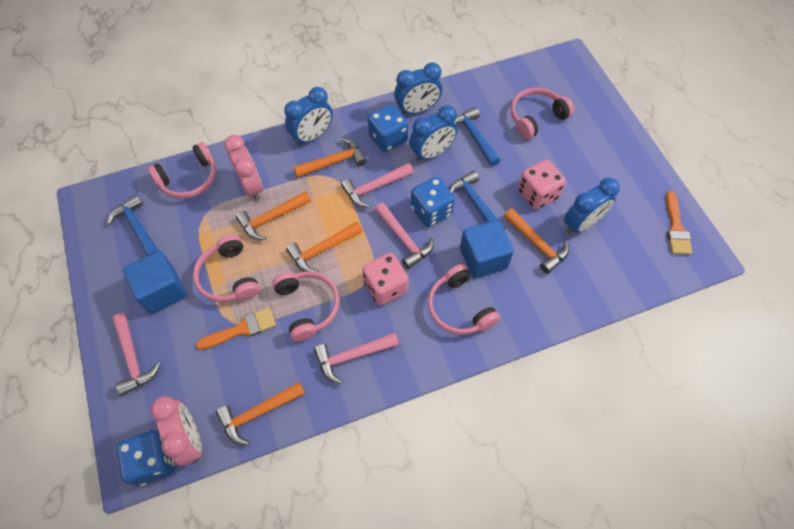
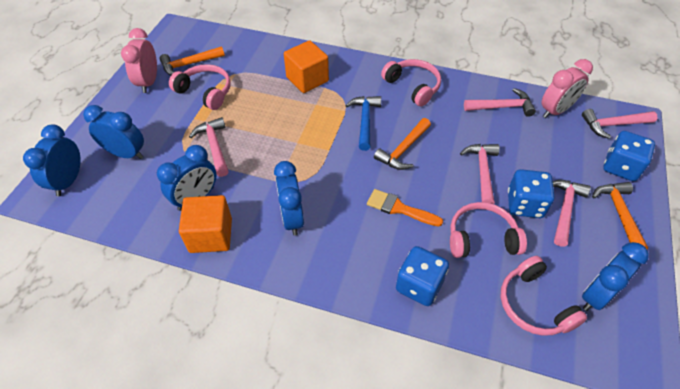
blue clock: [284,87,333,146] [394,62,442,115] [409,105,458,162] [564,178,620,234] = 4 -> [23,125,81,196] [83,105,144,159] [157,145,216,211] [274,161,304,236] [582,242,648,311] = 5
blue cube: [123,251,187,314] [460,220,514,279] = 2 -> none = 0
blue hammer: [107,194,159,256] [449,170,505,230] [455,107,501,166] = 3 -> [345,96,381,151] = 1
orange brush: [196,307,276,350] [666,191,692,254] = 2 -> [367,189,443,227] = 1
orange cube: none = 0 -> [179,195,232,253] [284,40,329,93] = 2
orange hammer: [216,382,305,446] [236,191,311,240] [286,221,362,273] [294,138,367,178] [504,208,569,274] = 5 -> [159,46,225,76] [374,118,431,170] [592,182,648,250] = 3
pink dice: [362,253,408,305] [518,160,566,209] = 2 -> none = 0
pink hammer: [112,313,161,396] [314,333,399,384] [341,163,413,208] [375,203,434,269] = 4 -> [189,117,229,177] [460,144,500,204] [464,88,536,117] [553,180,591,247] [582,109,658,139] = 5
pink headphones: [148,142,216,199] [193,235,260,302] [273,272,339,342] [428,264,500,335] [511,87,574,139] = 5 -> [169,64,231,110] [381,59,441,107] [450,202,527,258] [501,256,587,336] = 4

